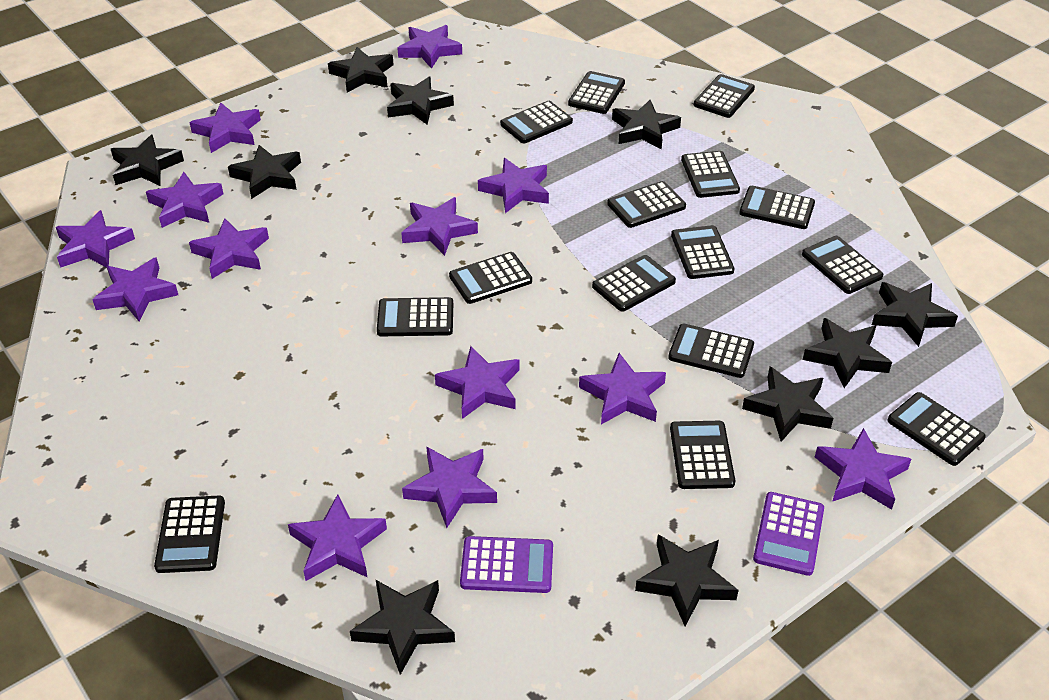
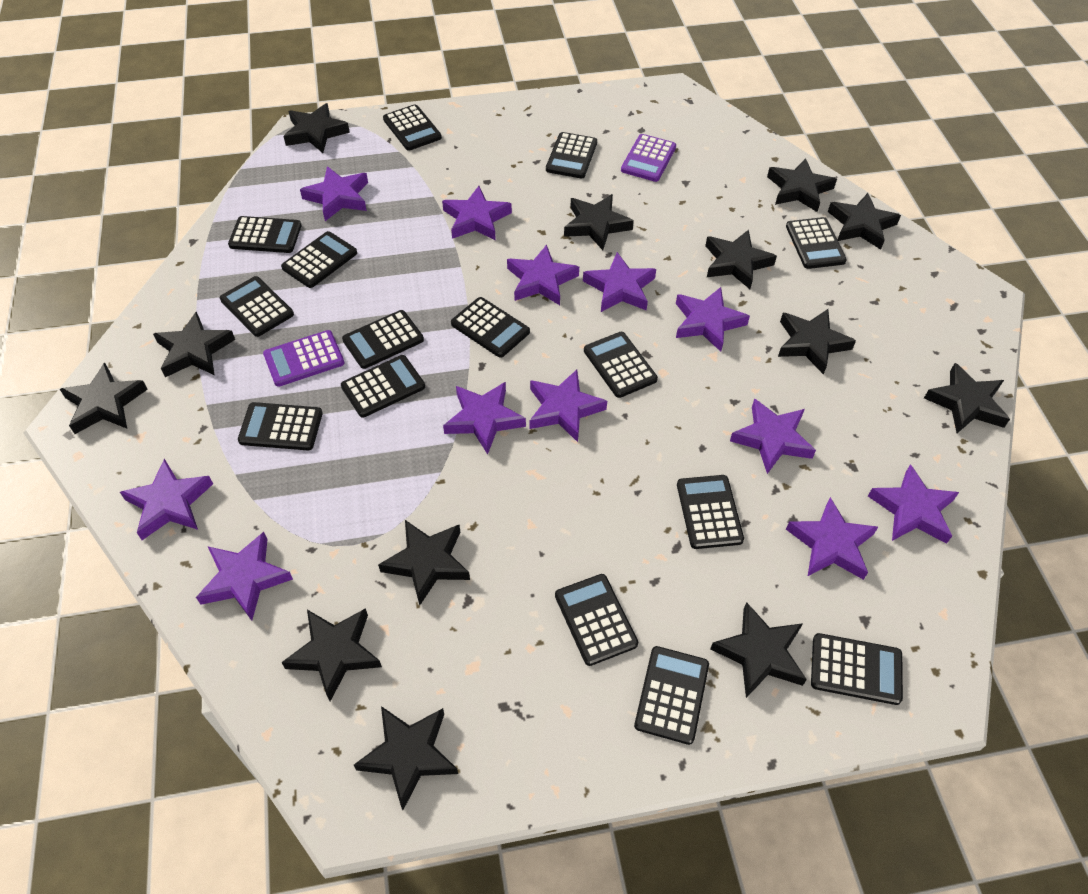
black star: [111,135,184,186] [228,145,301,199] [328,47,394,93] [350,580,455,675] [387,76,454,125] [612,100,681,150] [635,534,739,626] [742,366,833,442] [803,318,892,388] [872,282,958,347] = 10 -> [60,363,148,434] [153,311,235,377] [281,608,382,701] [283,103,350,153] [354,706,458,810] [378,520,470,605] [564,194,634,250] [705,230,777,289] [710,602,807,698] [767,158,837,212] [778,309,856,374] [828,193,901,249] [924,363,1010,433] = 13
purple star: [56,210,135,268] [92,257,178,322] [146,172,223,228] [189,103,261,153] [189,218,269,279] [288,494,387,581] [397,25,462,69] [401,197,478,256] [402,446,497,528] [435,346,519,419] [478,158,549,213] [579,353,666,424] [815,428,911,510] = 13 -> [120,459,213,540] [196,532,293,621] [300,166,368,221] [442,186,512,241] [443,382,526,454] [507,245,579,305] [530,370,607,442] [583,252,656,312] [676,287,750,352] [730,398,816,474] [786,497,878,580] [868,464,959,544] = 12

